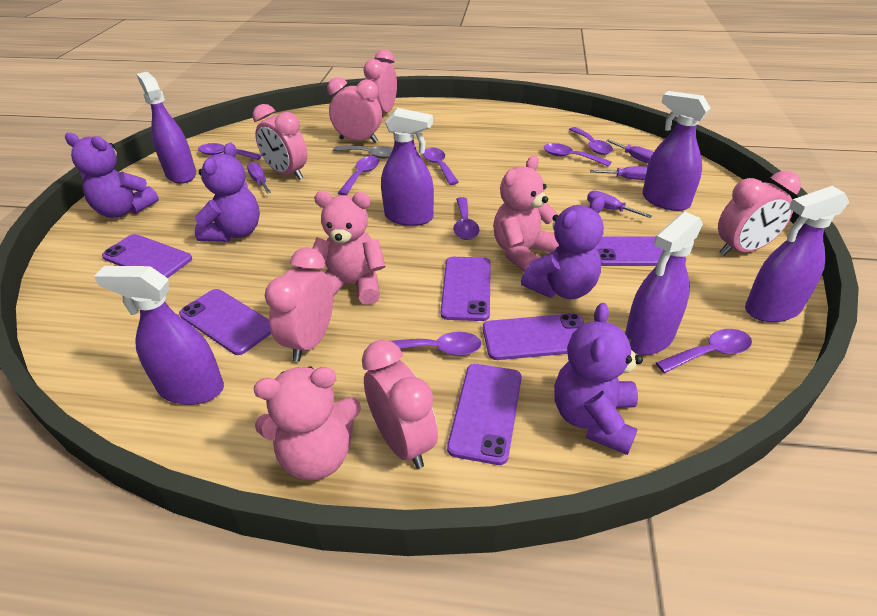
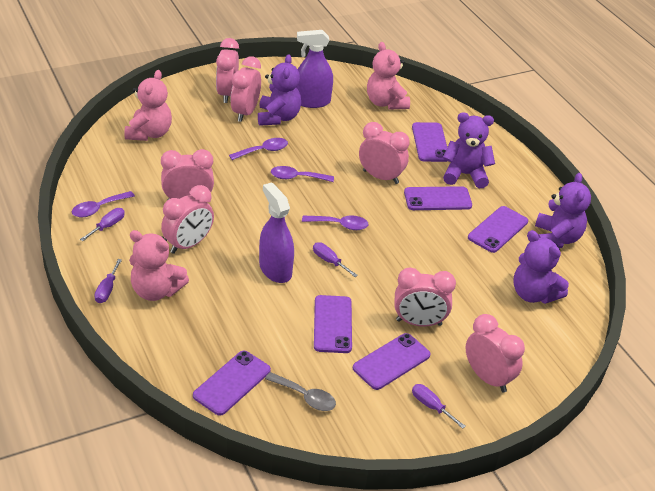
pink clock: [253,104,307,180] [265,248,333,362] [327,77,382,143] [362,340,438,469] [363,49,397,113] [718,171,801,255] = 6 -> [161,149,214,200] [161,185,214,254] [216,38,239,103] [230,56,261,122] [359,122,410,184] [394,267,456,326] [465,314,525,392] = 7
purple spoon: [198,143,262,160] [338,156,379,195] [392,332,482,356] [423,147,459,185] [453,197,479,240] [544,143,612,167] [569,127,613,155] [656,329,752,373] = 8 -> [72,191,135,217] [229,138,288,160] [271,166,334,182] [302,215,369,230] = 4
purple spray bottle: [94,266,224,405] [136,72,196,184] [381,108,434,226] [625,212,703,355] [642,91,711,211] [745,186,849,322] = 6 -> [259,182,294,283] [296,30,333,108] = 2

